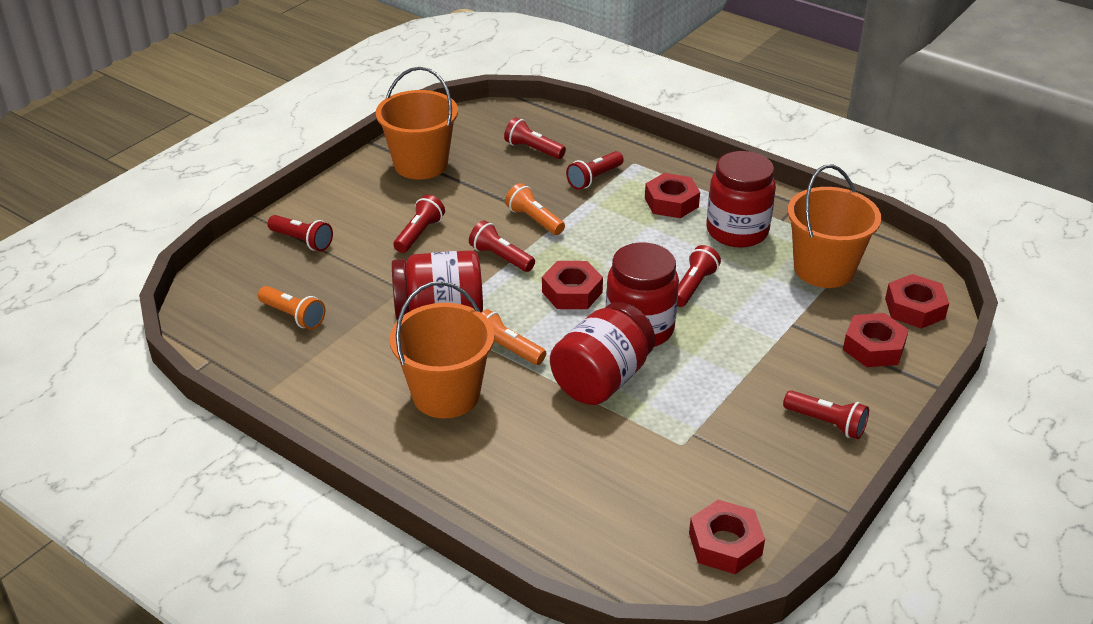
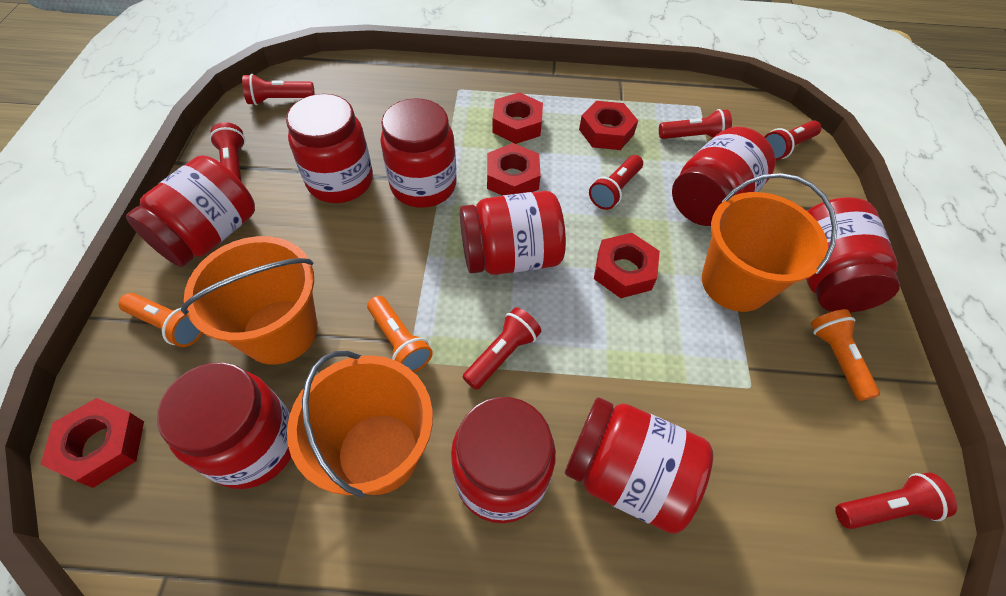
red jar: [392,250,483,320] [550,302,655,405] [606,242,679,347] [706,151,776,248] = 4 -> [126,155,255,267] [157,362,291,489] [286,94,373,203] [381,98,457,208] [451,397,556,523] [460,191,566,275] [565,397,713,534] [672,127,775,226] [806,197,900,313] = 9

